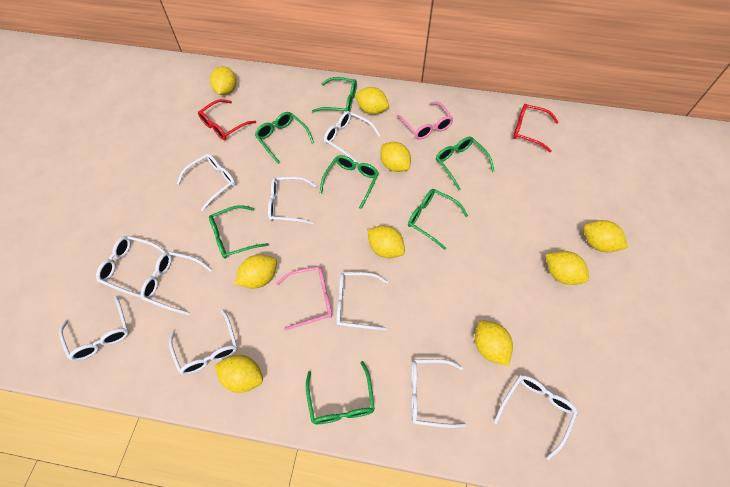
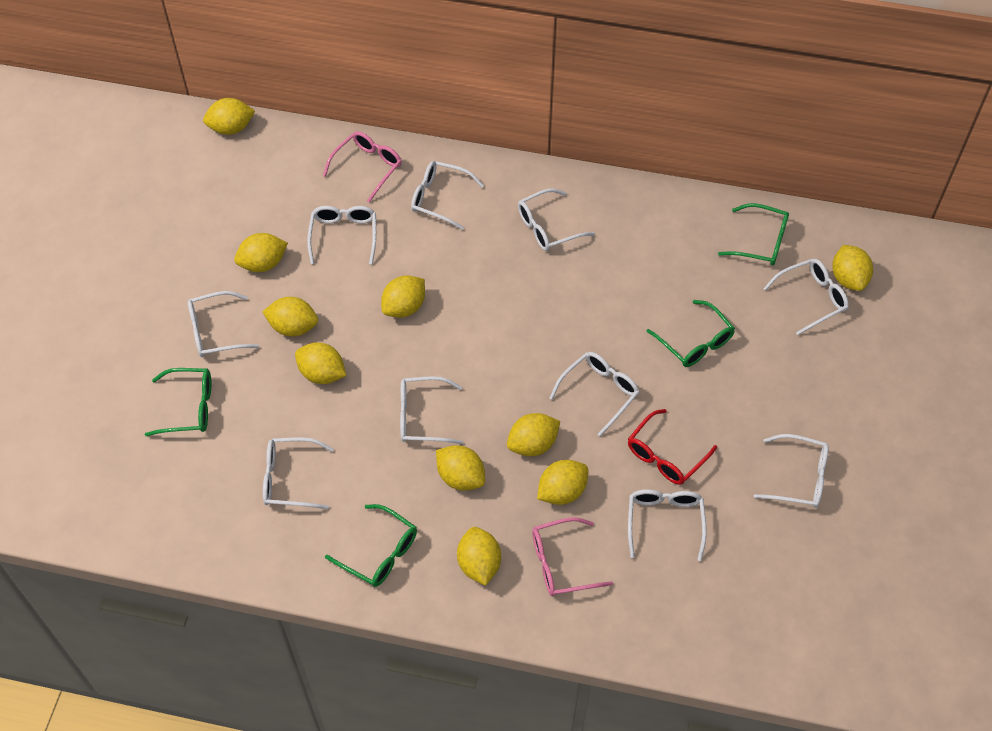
green glasses: [209,205,269,259] [255,112,314,164] [306,361,375,424] [312,77,357,112] [319,155,379,209] [408,189,468,250] [436,137,495,190] = 7 -> [145,368,211,436] [325,504,417,587] [646,300,735,367] [718,203,789,265] = 4
red glasses: [198,99,256,140] [513,104,559,152] = 2 -> [628,409,717,485] = 1
yellow lemon: [210,66,236,95] [215,355,263,393] [235,254,277,289] [355,87,389,114] [367,225,405,258] [380,142,411,172] [475,320,513,366] [545,251,589,285] [583,220,628,252] = 9 -> [203,98,255,135] [234,233,288,272] [262,297,318,337] [295,342,346,384] [381,276,425,318] [436,445,485,490] [457,527,501,586] [507,413,560,456] [537,460,588,505] [832,245,873,291] = 10

